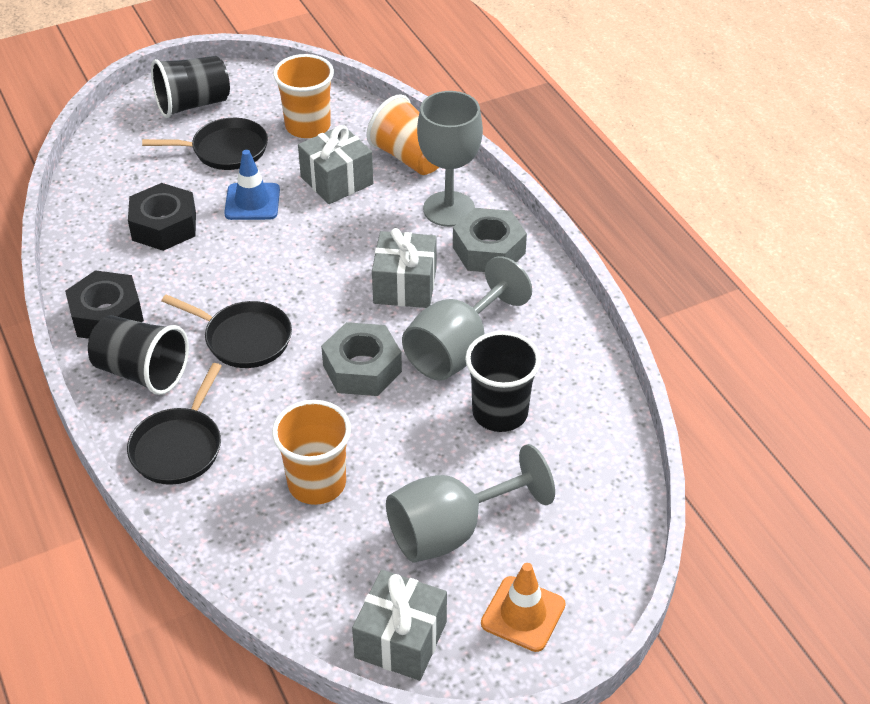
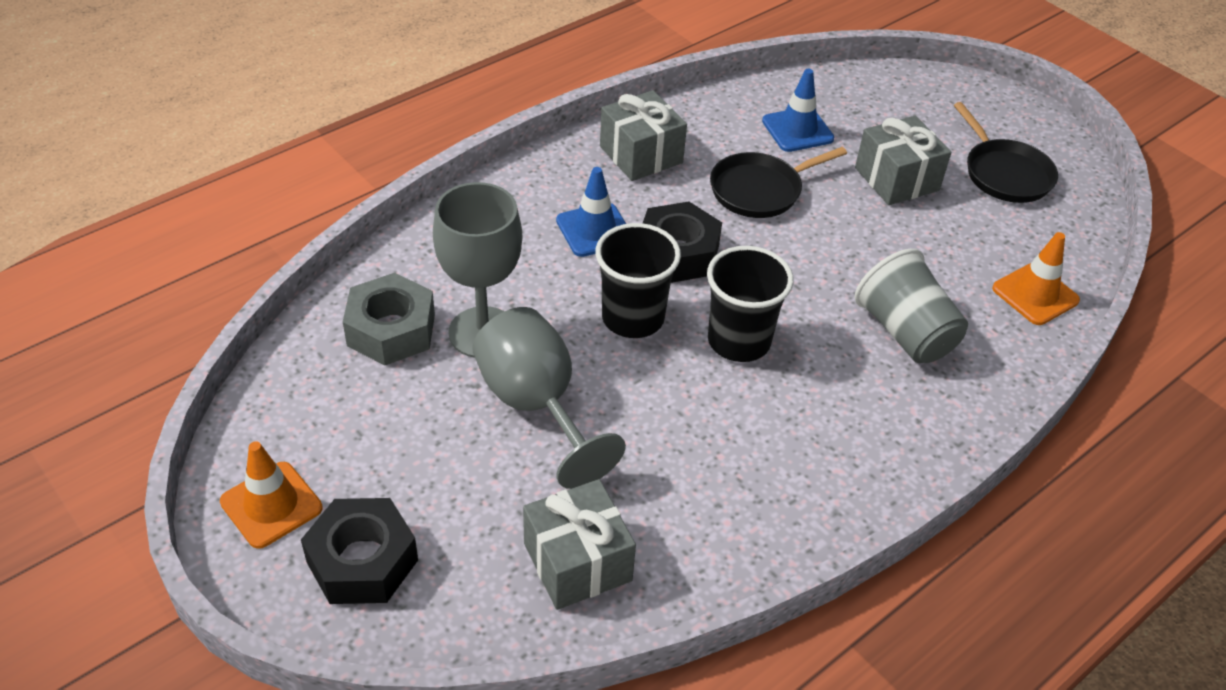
black cup: [88,315,189,395] [151,56,230,118] [465,331,541,432] = 3 -> [595,223,681,338] [707,246,794,362] = 2
black pan: [127,363,222,485] [142,118,268,170] [162,294,292,368] = 3 -> [710,147,847,218] [954,102,1058,203] = 2
blue traffic cone: [224,150,280,220] = 1 -> [556,167,626,257] [762,69,834,152] = 2
grey cup: none = 0 -> [855,249,968,363] = 1
grey goblet: [386,444,555,562] [402,256,532,381] [417,91,483,227] = 3 -> [433,182,522,358] [473,307,626,489] = 2
grey nut: [321,322,402,396] [453,208,527,272] = 2 -> [343,273,435,365] = 1
orange cup: [272,400,351,505] [273,54,334,138] [366,94,439,175] = 3 -> none = 0
orange traffic cone: [481,563,566,652] = 1 -> [220,441,323,549] [992,232,1080,325] = 2

